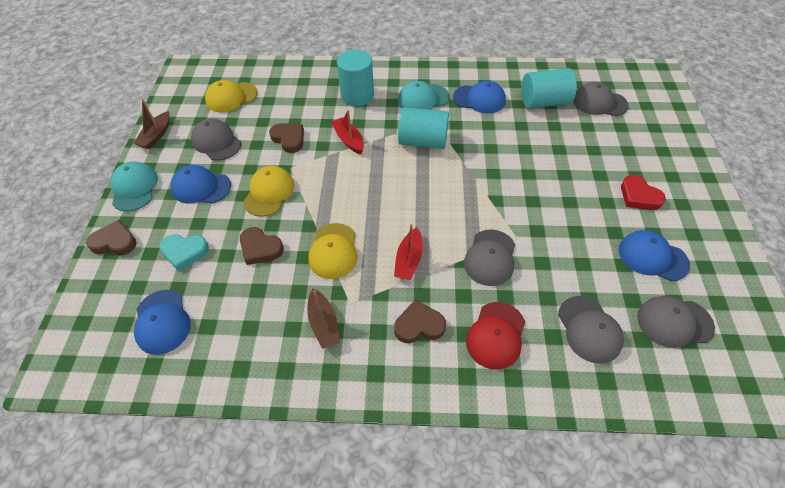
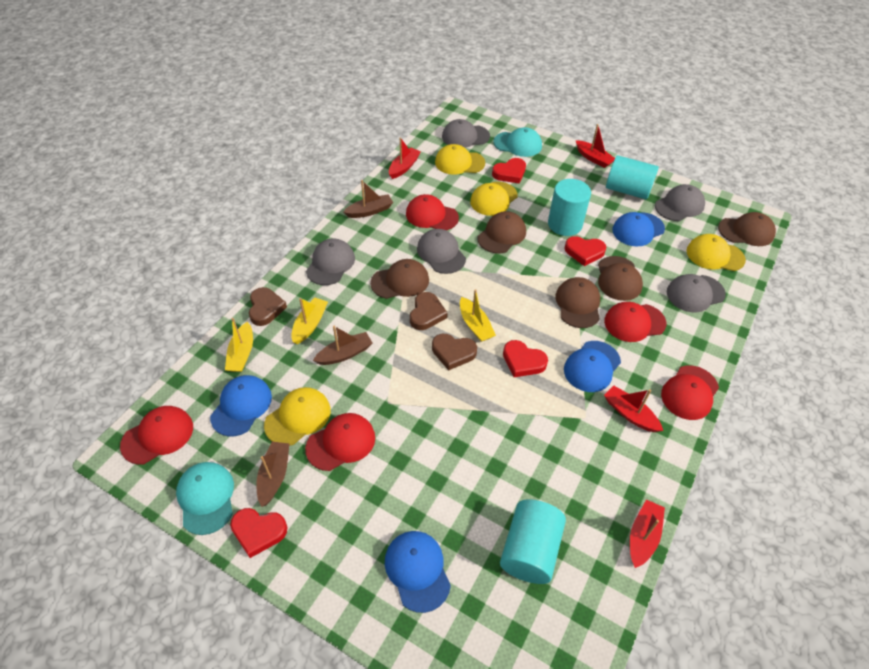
brown boat: [133,99,169,149] [307,288,340,349] = 2 -> [256,442,289,507] [313,326,373,365] [343,180,393,218] = 3
brown cap: none = 0 -> [370,259,429,299] [478,211,526,253] [555,277,600,328] [598,256,643,301] [718,212,776,246] = 5
brown heart: [86,220,137,256] [240,227,284,265] [269,123,304,153] [394,299,446,343] = 4 -> [249,287,287,326] [410,292,448,330] [432,334,477,371] = 3
red boat: [331,110,364,154] [394,224,423,280] = 2 -> [389,137,421,179] [576,124,615,168] [604,386,663,432] [630,499,665,568] = 4
red cap: [466,302,525,370] = 1 -> [120,406,193,464] [305,413,375,471] [406,194,459,230] [604,302,666,342] [661,365,719,420] = 5
red heart: [621,175,666,210] = 1 -> [230,508,287,558] [492,158,526,184] [503,340,548,377] [564,236,606,266] = 4
turquoise heart: [159,234,209,271] = 1 -> none = 0
yellow boat: none = 0 -> [225,318,253,372] [291,298,328,344] [460,289,496,342] = 3
yellow cap: [205,80,258,112] [243,166,294,217] [309,223,358,279] = 3 -> [264,387,331,446] [435,144,485,175] [470,182,518,216] [686,234,746,271] = 4

